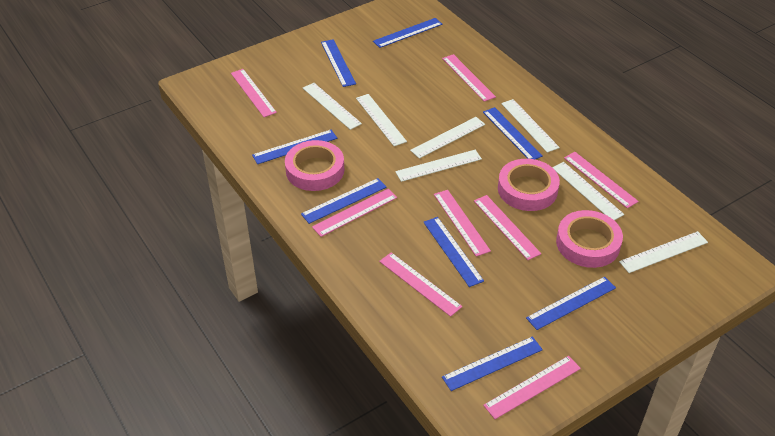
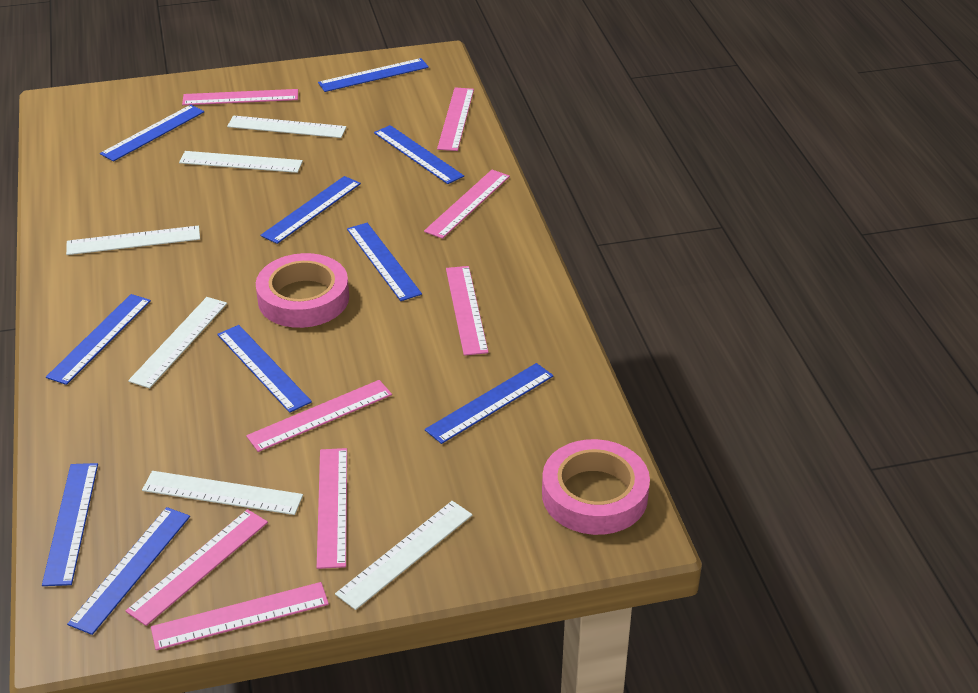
blue ruler: [252,129,337,164] [301,178,387,224] [321,39,356,87] [373,18,443,48] [423,217,484,287] [442,336,543,391] [483,107,543,159] [526,277,616,330] = 8 -> [42,463,98,586] [46,294,151,385] [67,507,190,635] [100,105,204,162] [217,325,312,413] [260,176,361,244] [318,58,429,92] [347,223,422,301] [374,125,464,184] [425,363,554,444] = 10
pink tape: [285,140,344,191] [498,159,560,211] [556,210,623,268] = 3 -> [256,253,349,328] [542,439,650,535] = 2
white ruler: [303,83,362,130] [356,94,407,146] [395,150,482,182] [410,117,485,159] [501,99,560,153] [552,162,624,220] [619,231,708,273] = 7 -> [66,226,200,255] [128,297,227,388] [142,471,303,515] [179,151,303,173] [227,116,346,138] [335,501,472,610] = 6

